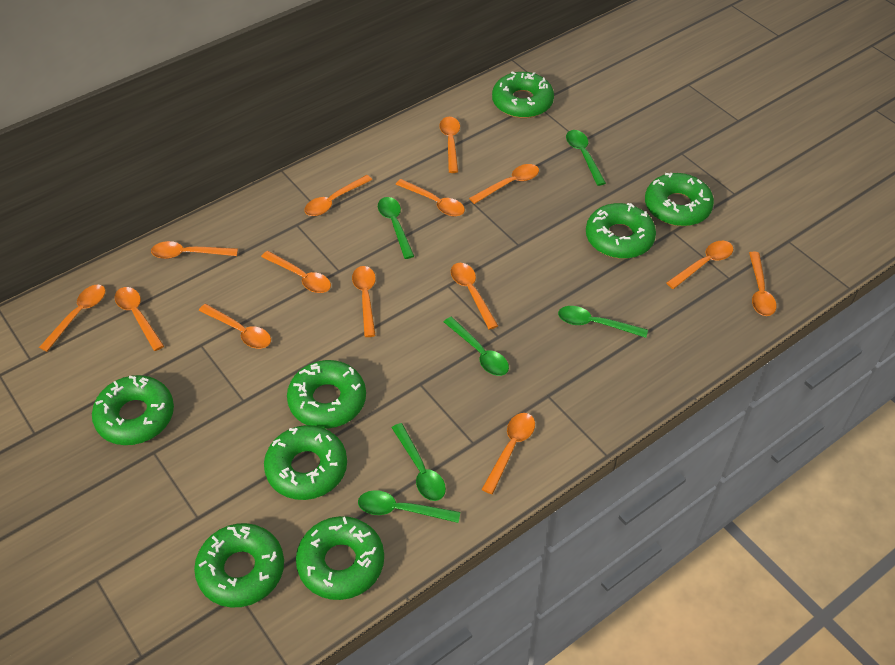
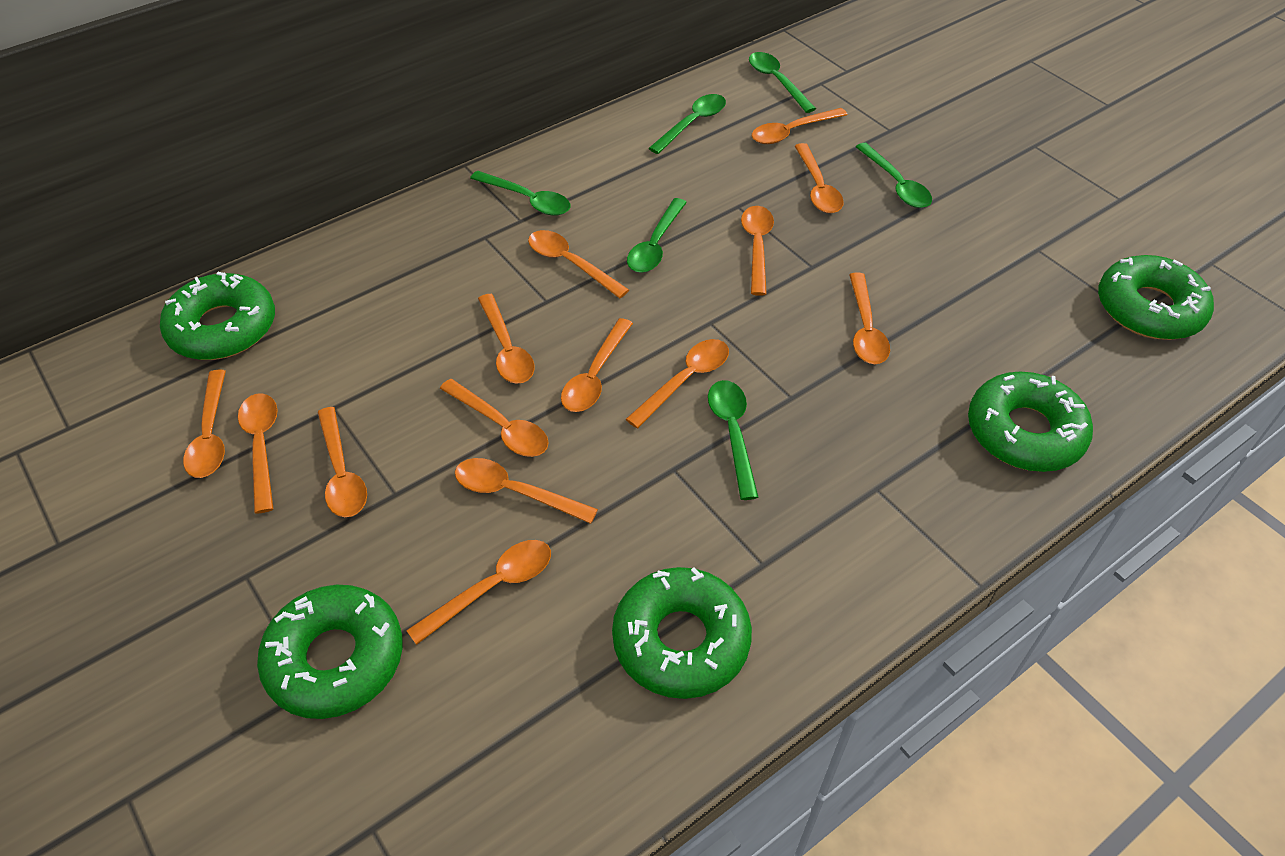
green donut: [92,375,174,445] [194,523,284,608] [264,425,347,500] [287,360,366,429] [296,516,384,600] [492,71,554,118] [586,203,656,259] [645,173,714,226] = 8 -> [160,272,275,360] [257,585,403,719] [612,567,752,699] [968,372,1093,472] [1098,255,1214,340] = 5

